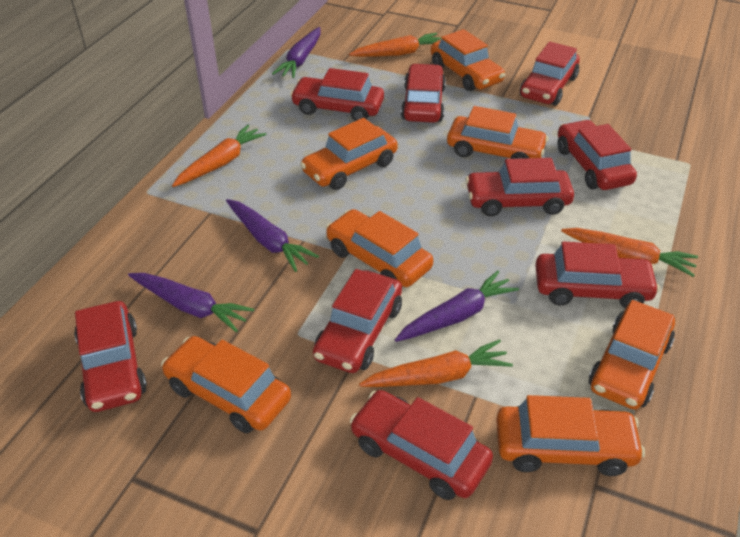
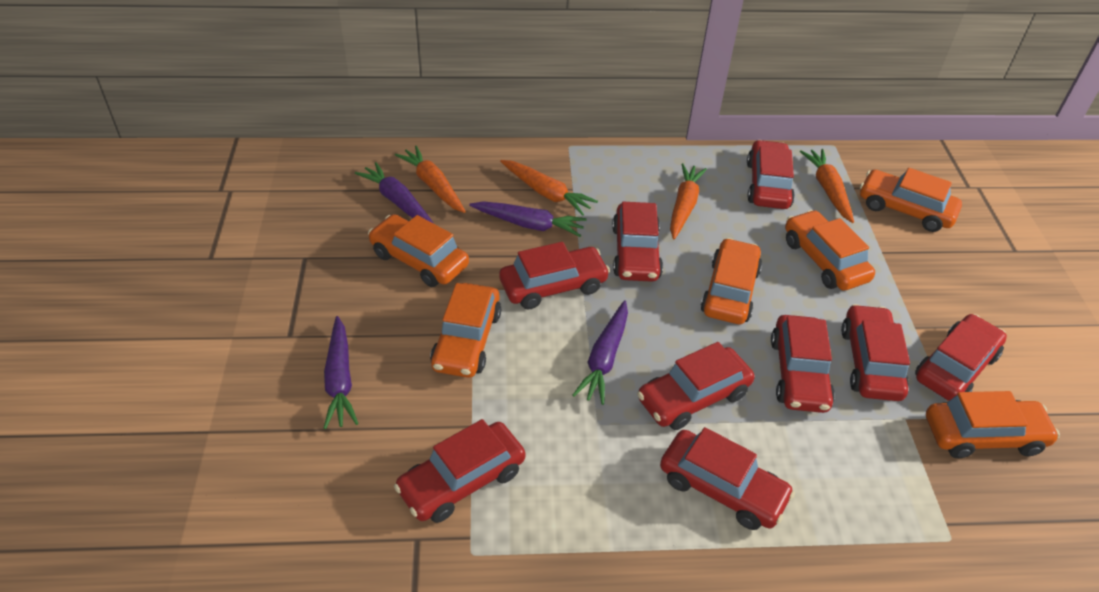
orange car: [161,336,291,433] [300,118,398,190] [326,209,433,287] [431,29,505,91] [447,106,548,159] [496,395,645,476] [589,300,675,410] = 7 -> [368,214,469,287] [430,283,501,378] [701,238,762,324] [785,210,875,291] [860,168,962,232] [926,391,1060,458] = 6

